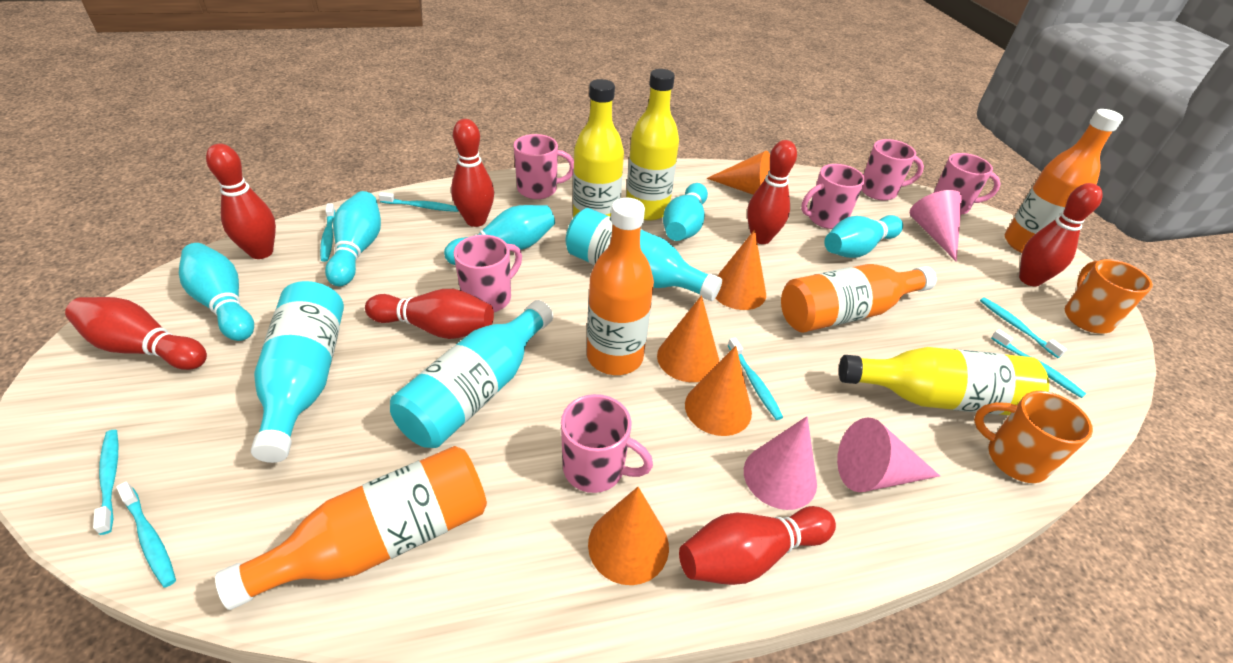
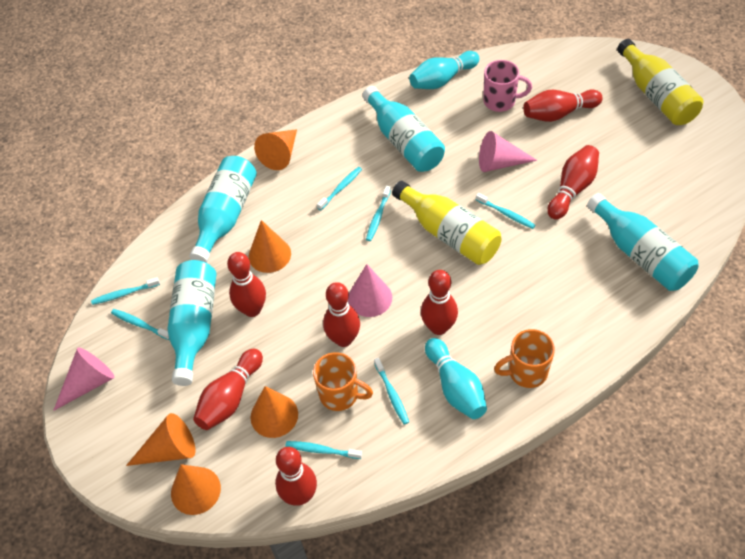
orange bottle: [215,446,487,610] [587,198,654,375] [781,264,937,333] [1005,109,1123,253] = 4 -> none = 0
pink mug: [454,235,522,312] [513,134,574,199] [561,394,653,493] [801,164,865,229] [862,139,924,201] [933,153,1001,215] = 6 -> [483,60,532,112] = 1
turquoise bottle: [251,281,344,463] [390,300,553,448] [566,208,722,301] = 3 -> [168,260,216,386] [189,156,257,263] [362,86,445,172] [587,193,698,291] = 4
turquoise bowling pin: [179,243,254,341] [325,191,381,286] [444,205,555,265] [663,183,708,241] [824,215,903,258] = 5 -> [409,51,479,89] [425,338,487,419] = 2
yellow bottle: [573,79,624,218] [626,69,679,221] [839,347,1049,415] = 3 -> [392,181,501,265] [617,39,703,125] = 2

